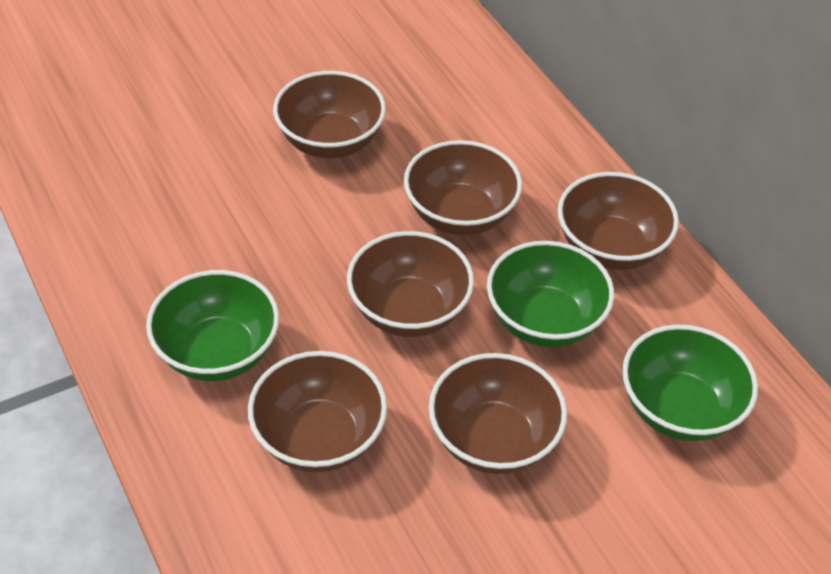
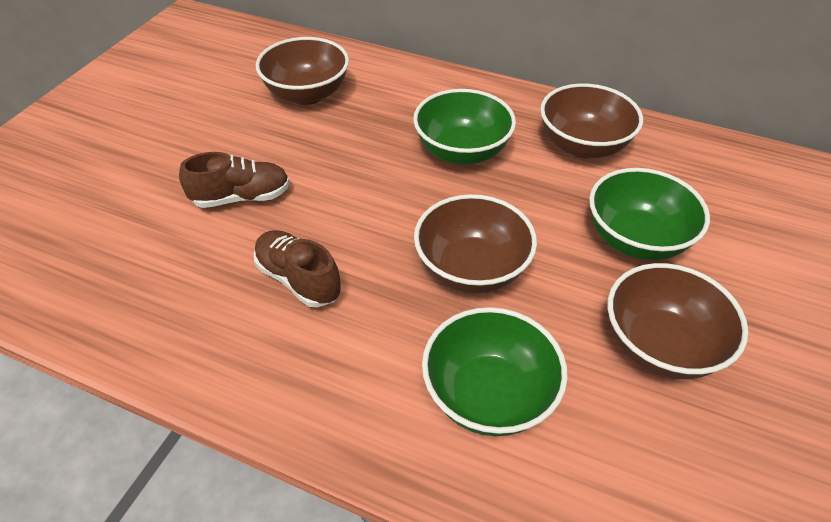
brown bowl: [248,351,387,472] [273,71,386,158] [347,231,474,337] [404,140,522,235] [429,353,567,474] [558,172,679,270] = 6 -> [256,37,349,105] [414,194,537,294] [540,83,643,159] [607,263,748,379] = 4
brown shoe: none = 0 -> [179,152,290,208] [254,230,341,307] = 2

